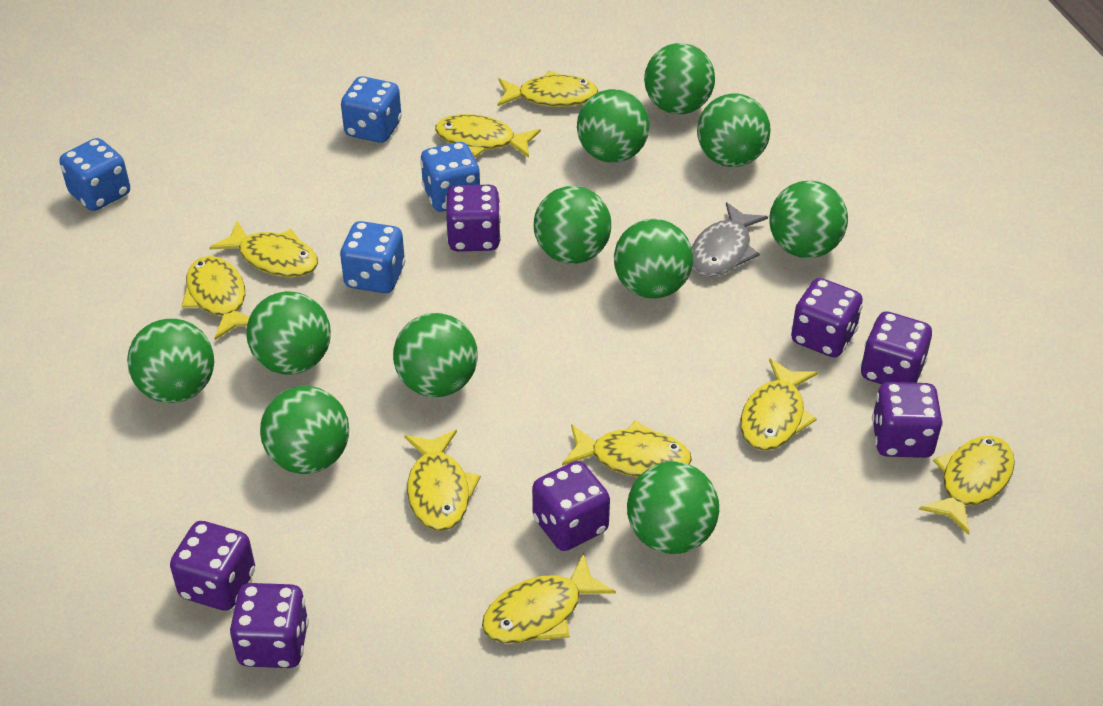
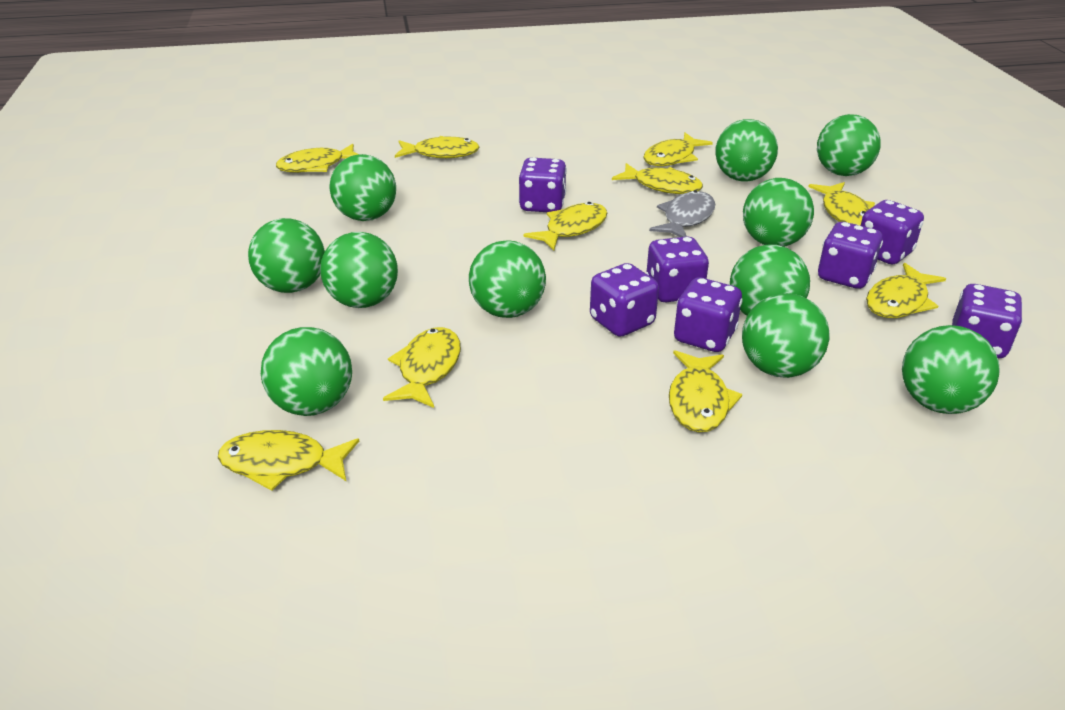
blue dice: [60,138,130,211] [340,221,405,293] [341,76,402,143] [420,142,480,212] = 4 -> none = 0
yellow fish: [181,256,249,340] [209,220,318,277] [404,430,481,531] [435,114,541,158] [482,553,616,644] [497,71,598,107] [562,420,692,477] [740,358,818,451] [919,436,1015,535] = 9 -> [218,430,359,491] [276,144,358,173] [383,327,461,408] [395,136,480,158] [523,202,607,251] [612,163,703,194] [643,133,713,166] [669,350,742,432] [808,182,875,225] [866,263,946,318] = 10

